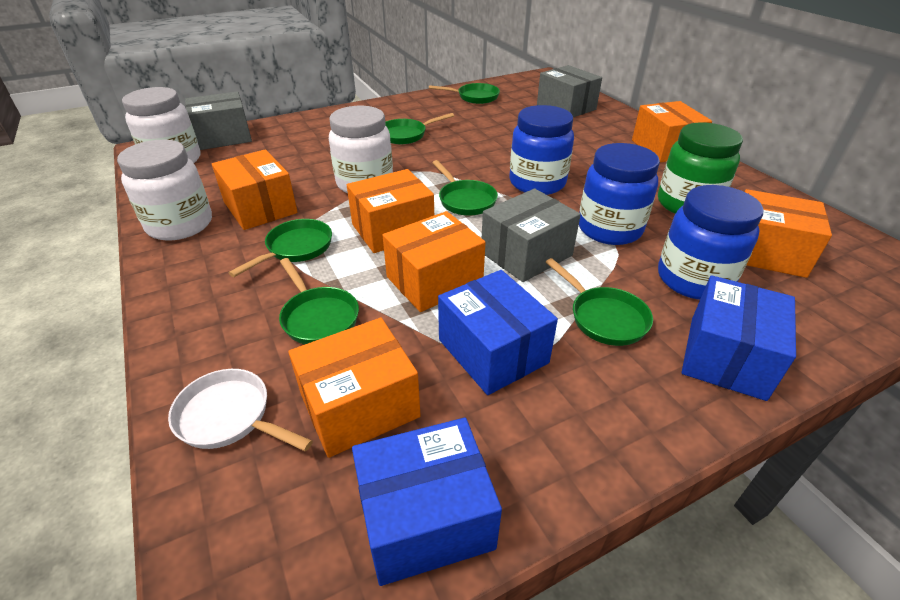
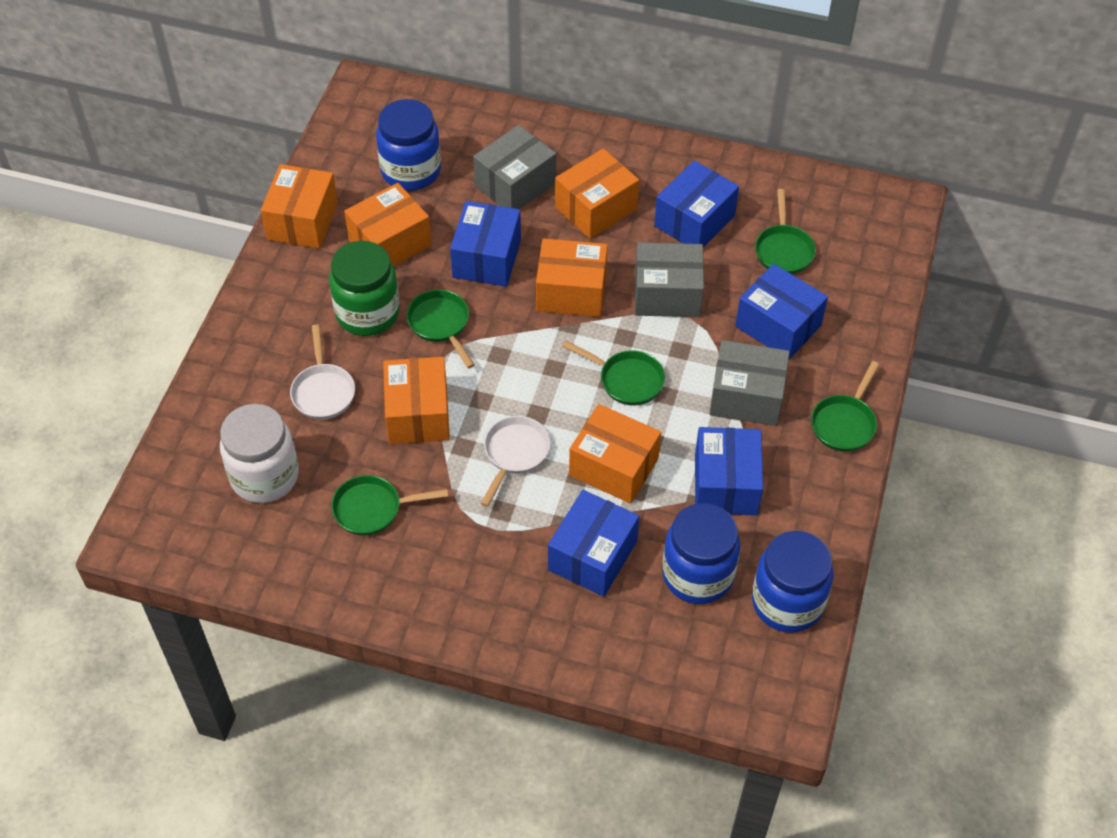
blue box: [352,418,502,586] [438,270,558,395] [682,275,796,401] = 3 -> [450,201,521,287] [548,490,639,597] [654,160,739,248] [695,427,763,516] [735,264,828,360] = 5
green pan: [229,219,332,277] [279,258,359,344] [385,113,454,144] [429,83,500,104] [432,160,498,216] [546,258,653,346] = 6 -> [331,475,448,536] [406,290,475,368] [562,341,665,406] [755,189,816,274] [811,361,879,452] = 5
white jar: [117,140,212,241] [122,87,200,163] [329,106,393,193] = 3 -> [220,404,299,503] = 1
white pan: [168,369,313,451] = 1 -> [290,324,355,420] [481,416,550,507] = 2

